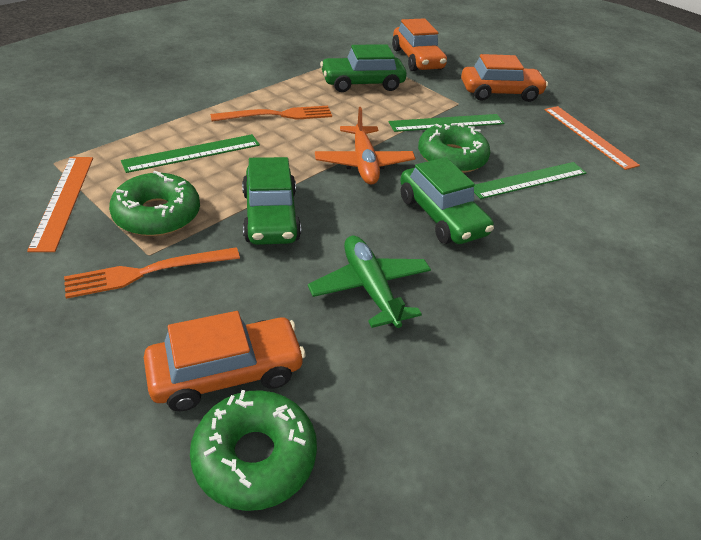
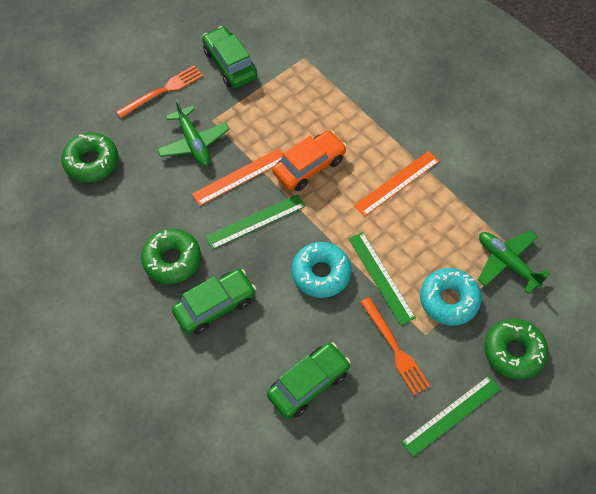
green plane: [308,236,431,328] = 1 -> [157,99,230,166] [478,231,550,294] = 2
orange car: [144,311,306,411] [392,18,447,71] [461,54,548,102] = 3 -> [272,130,347,191] = 1
orange plane: [315,107,415,185] = 1 -> none = 0
turquoise donut: none = 0 -> [292,242,351,298] [420,268,481,326] = 2

